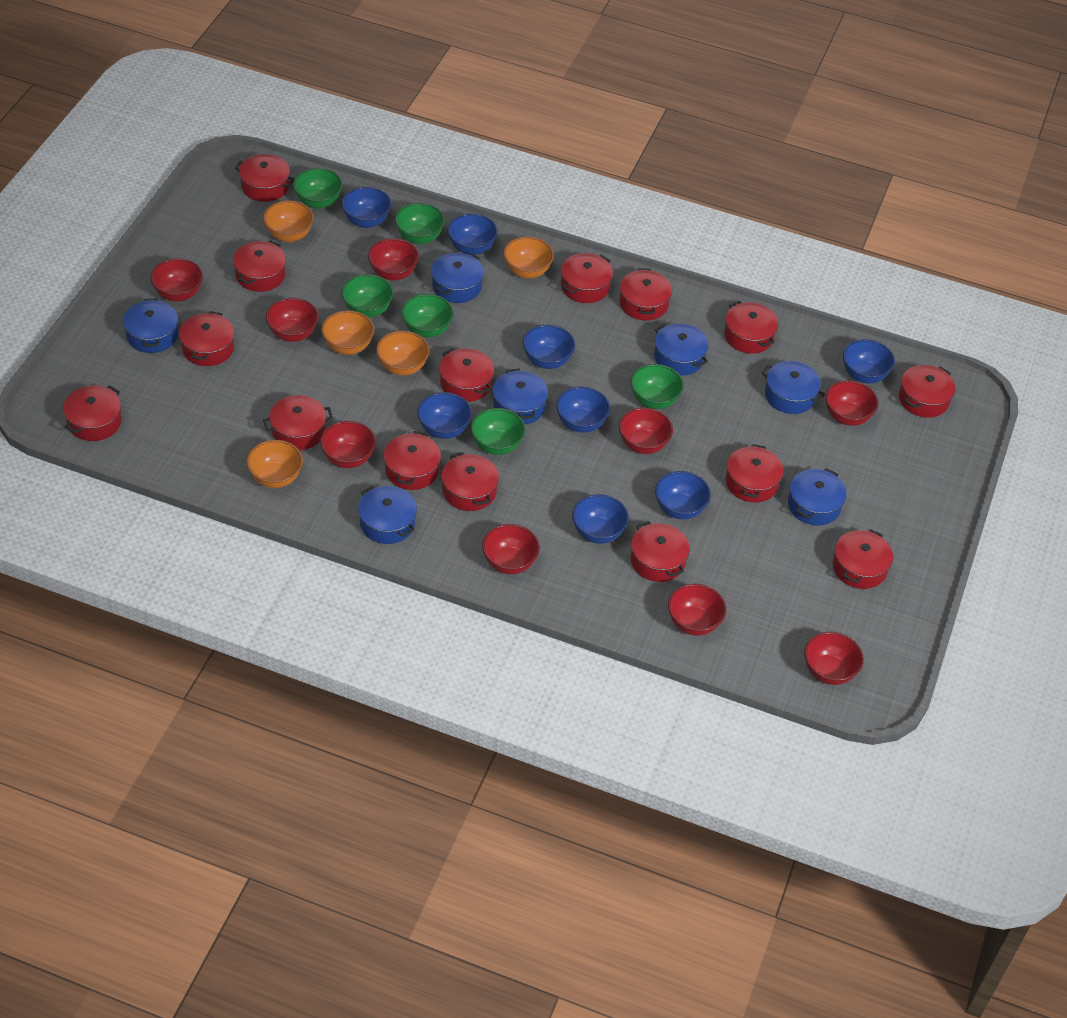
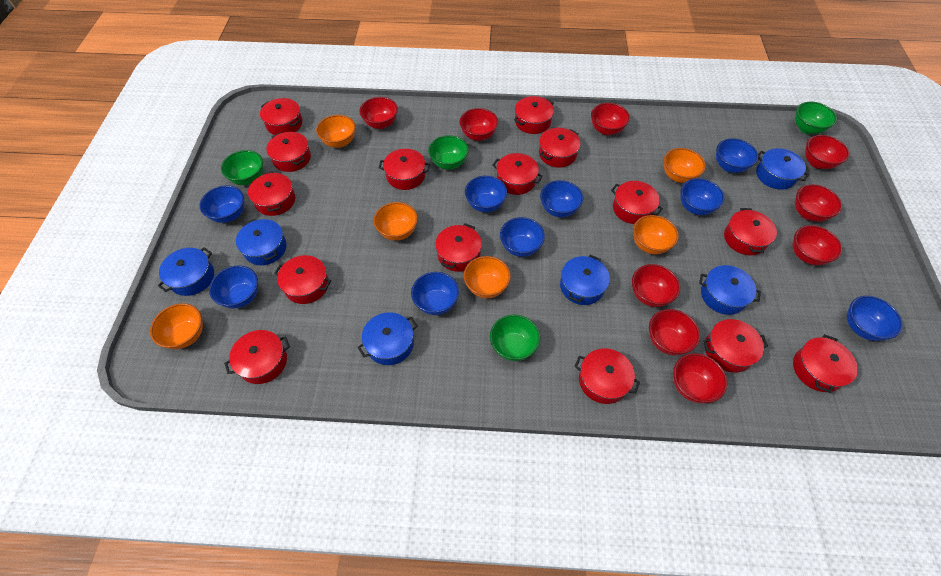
blue bowl: [342,187,392,228] [417,392,472,439] [447,213,498,255] [523,325,575,369] [556,387,610,433] [572,494,629,544] [655,471,711,519] [843,339,895,383] = 8 -> [199,185,244,223] [209,265,258,308] [411,272,459,315] [465,176,507,212] [500,217,545,257] [540,180,583,217] [680,178,724,215] [716,138,758,173] [847,296,903,341] = 9
blue pot: [123,298,178,353] [358,486,417,544] [431,253,484,303] [493,369,548,424] [654,323,709,376] [762,361,825,414] [788,468,847,526] = 7 -> [158,247,214,296] [236,219,287,265] [357,312,418,365] [560,255,610,305] [699,265,761,315] [756,148,809,190] = 6
green bowl: [293,168,343,209] [341,274,394,318] [395,203,445,244] [401,294,454,338] [471,408,525,455] [631,364,684,409] = 6 -> [221,150,263,185] [428,135,469,170] [490,314,540,361] [795,102,837,134] = 4
orange bowl: [246,440,303,488] [263,200,314,242] [321,310,374,355] [376,331,430,376] [503,237,554,279] = 5 -> [150,303,203,349] [316,115,356,148] [374,202,418,241] [464,256,511,298] [633,215,679,254] [664,148,706,183] = 6

